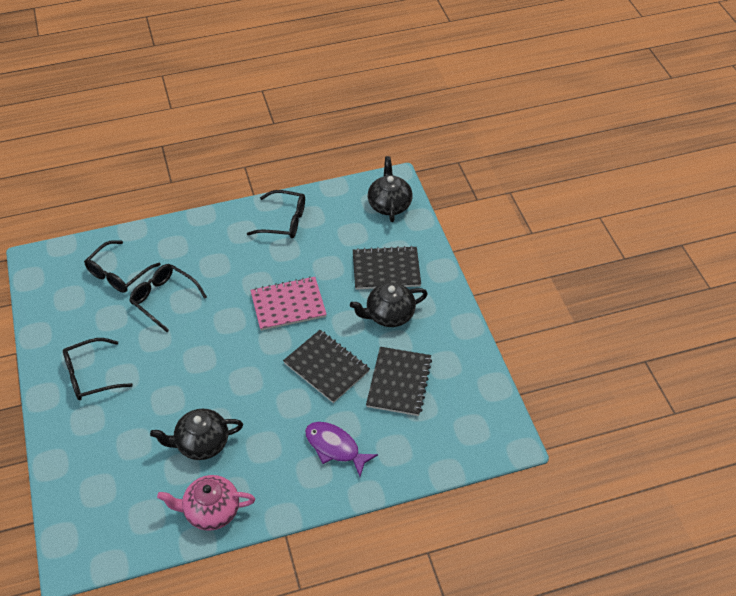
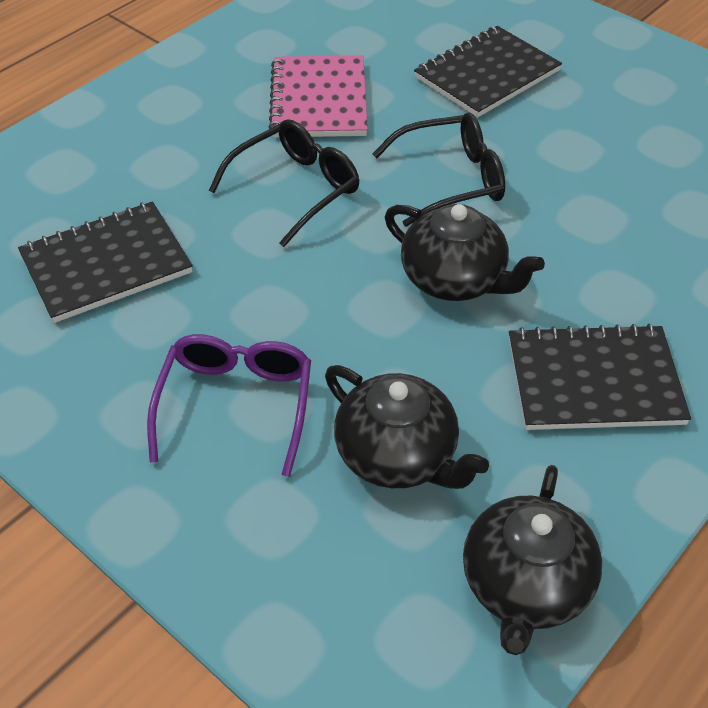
black glasses: [63,338,133,400] [84,240,161,293] [129,264,207,332] [247,190,305,238] = 4 -> [209,119,359,247] [373,113,505,227] = 2
pink teapot: [157,475,255,531] = 1 -> none = 0
purple fish: [305,422,378,477] = 1 -> none = 0
purple glasses: none = 0 -> [147,334,311,477] = 1

